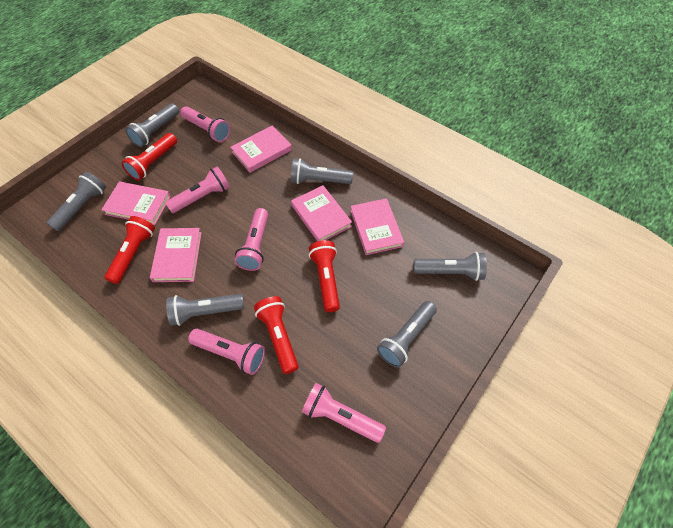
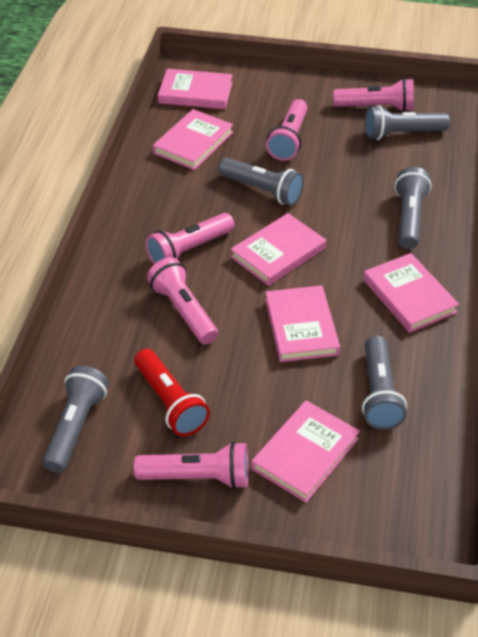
grey flashlight: [46,171,106,231] [125,103,179,147] [166,294,244,326] [291,158,353,184] [377,301,437,368] [414,252,487,281] = 6 -> [43,366,109,473] [218,158,304,206] [362,335,407,430] [365,105,450,140] [395,167,432,249] = 5
pink book: [101,181,171,225] [150,228,202,282] [230,125,292,173] [291,185,352,241] [350,198,404,255] = 5 -> [153,109,233,170] [158,69,233,109] [231,213,326,286] [251,400,360,502] [265,285,340,362] [363,253,459,333] = 6
red flashlight: [105,216,155,284] [121,133,177,181] [254,296,299,374] [309,240,340,312] = 4 -> [134,349,210,436] = 1

